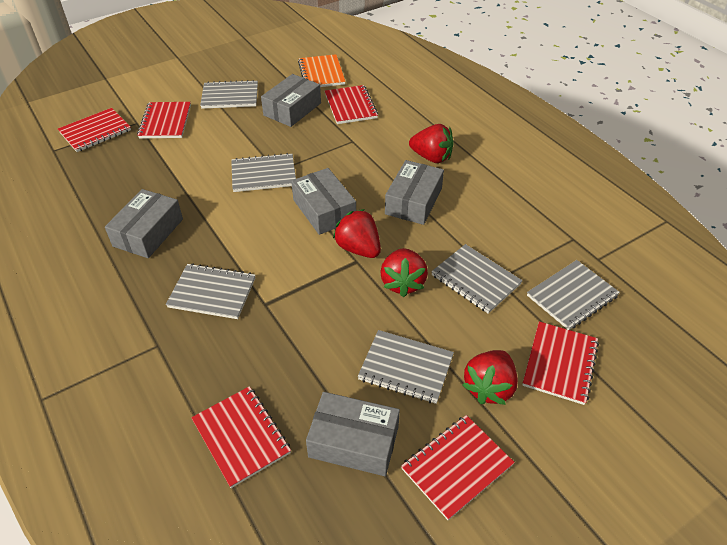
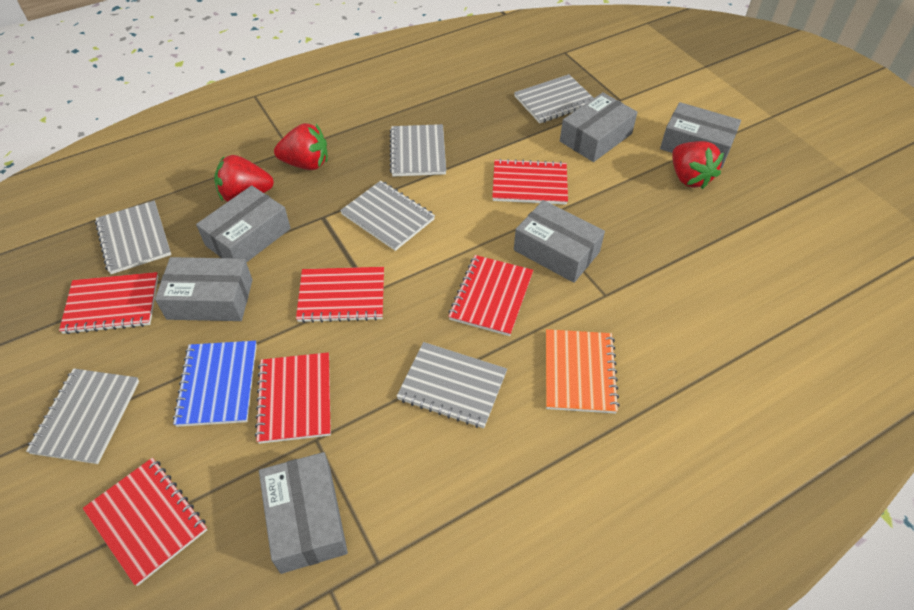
blue notebook: none = 0 -> [173,341,257,427] = 1
grey box: [105,189,183,258] [261,74,321,127] [291,168,356,235] [306,392,400,476] [385,160,444,225] = 5 -> [155,257,253,321] [196,185,291,263] [259,452,348,574] [514,200,605,283] [560,92,638,162] [660,102,741,168] = 6
red strawberry: [333,209,381,258] [381,248,428,297] [409,124,454,163] [462,350,518,405] = 4 -> [214,155,274,202] [274,123,328,170] [672,141,724,189] = 3

